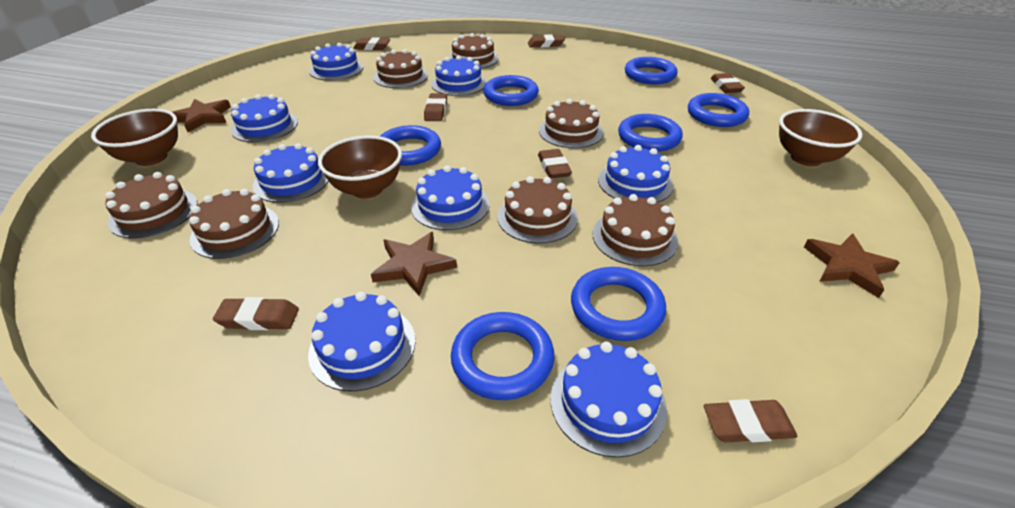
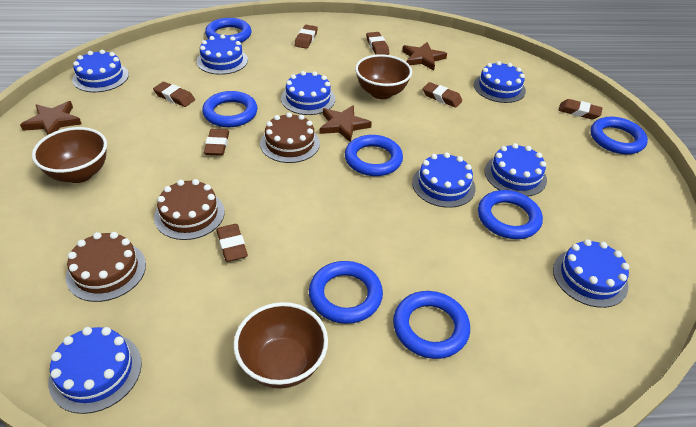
brown cake: [105,172,198,239] [189,189,279,259] [373,49,428,88] [449,33,499,68] [497,176,578,244] [539,99,604,148] [592,194,678,266] = 7 -> [66,232,146,302] [154,179,225,240] [260,112,320,163] = 3

